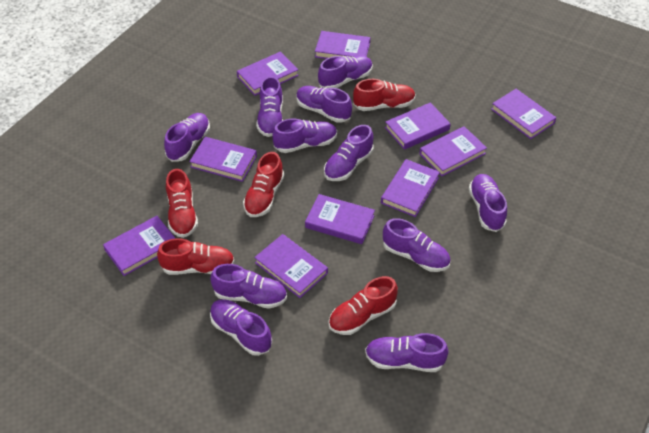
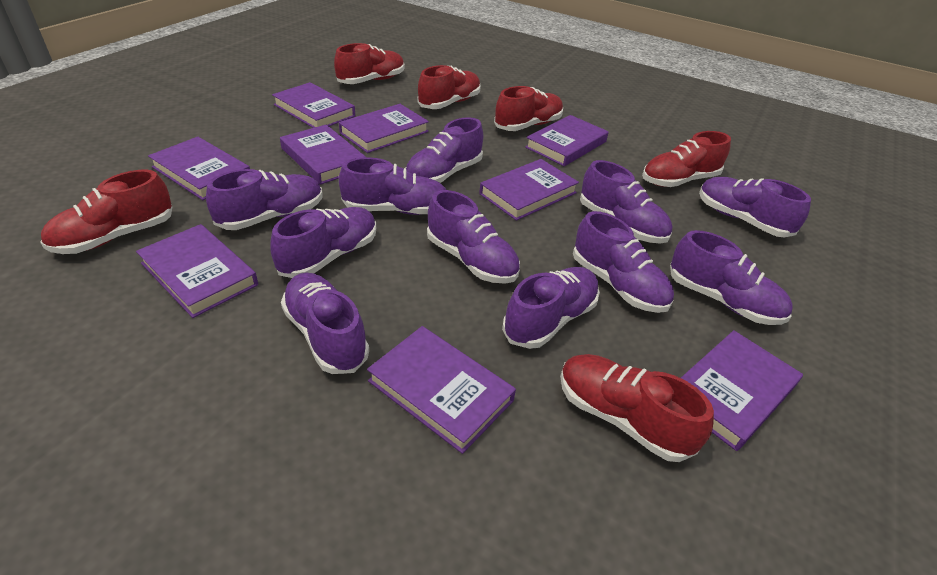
purple book: [103,216,176,276] [189,137,257,182] [237,52,299,96] [254,234,328,298] [305,194,375,244] [315,31,370,59] [381,159,440,217] [385,103,451,150] [419,126,487,177] [491,89,556,139] = 10 -> [136,224,258,318] [148,137,250,200] [272,82,355,128] [280,125,366,185] [339,104,429,153] [367,326,516,454] [479,159,579,221] [525,115,609,166] [681,330,803,451] = 9
red shoe: [157,238,235,275] [166,169,198,238] [243,152,284,217] [329,276,398,335] [353,79,416,111] = 5 -> [40,170,172,254] [334,43,405,84] [417,65,481,109] [494,86,563,131] [560,354,714,462] [642,131,731,187] = 6

